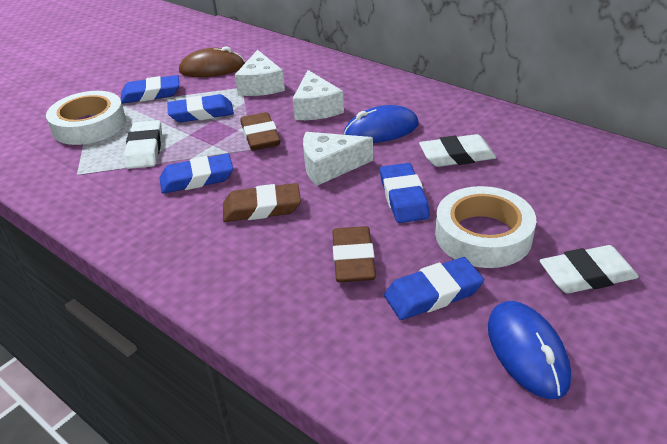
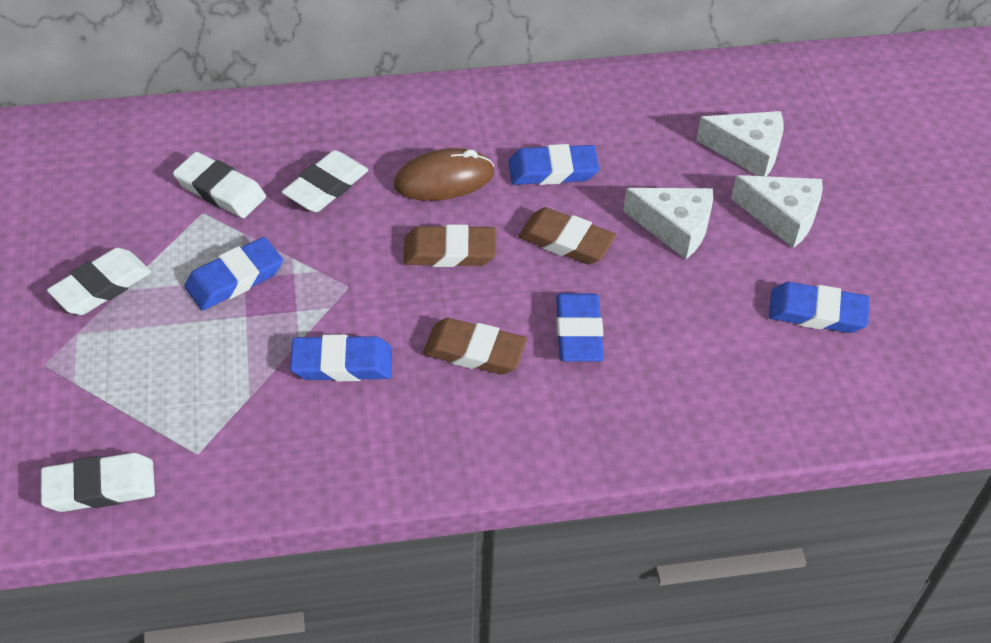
blue mouse: [344,105,419,143] [488,301,571,399] = 2 -> none = 0
white eraser: [124,120,162,169] [419,134,496,167] [539,245,639,294] = 3 -> [41,453,155,512] [47,248,151,315] [173,152,266,218] [282,150,368,212] = 4
white tape: [46,91,126,145] [435,186,536,268] = 2 -> none = 0

